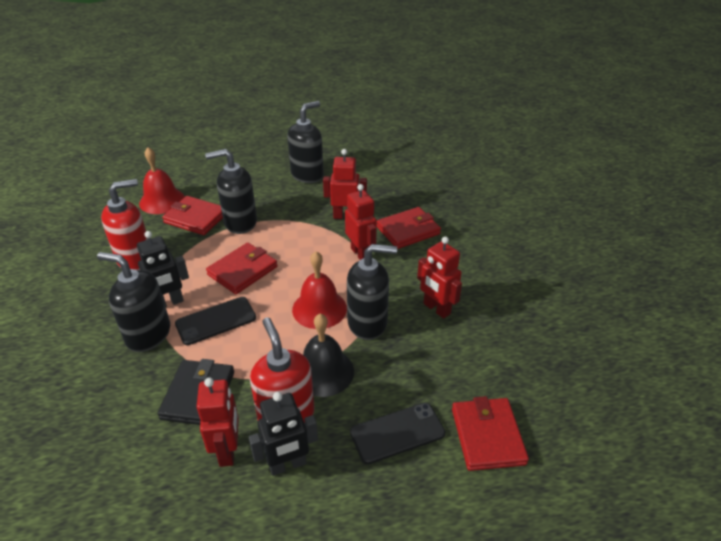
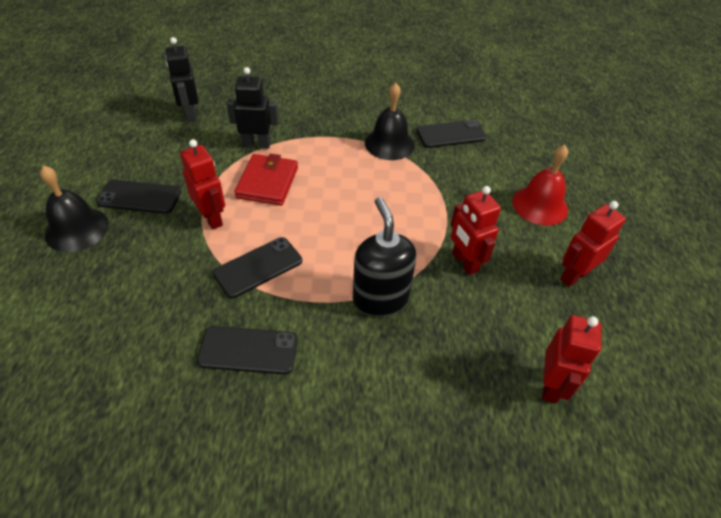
black bell: [303,314,354,397] = 1 -> [40,166,109,252] [365,83,415,160] = 2
black phone: [175,297,256,345] [350,403,445,464] = 2 -> [96,180,181,214] [197,326,298,374] [212,237,302,298] [416,120,486,148] = 4
black soap dispenser: [97,252,170,352] [205,149,257,234] [287,101,324,183] [347,244,397,340] = 4 -> [353,197,417,317] = 1
black wallet: [157,359,234,425] = 1 -> none = 0
red bell: [139,147,185,214] [292,251,347,329] = 2 -> [512,145,568,226] = 1
red soap dispenser: [101,179,148,271] [250,317,314,423] = 2 -> none = 0
red wallet: [162,196,223,235] [206,243,277,294] [377,207,441,249] [452,396,529,471] = 4 -> [234,154,298,206] = 1

